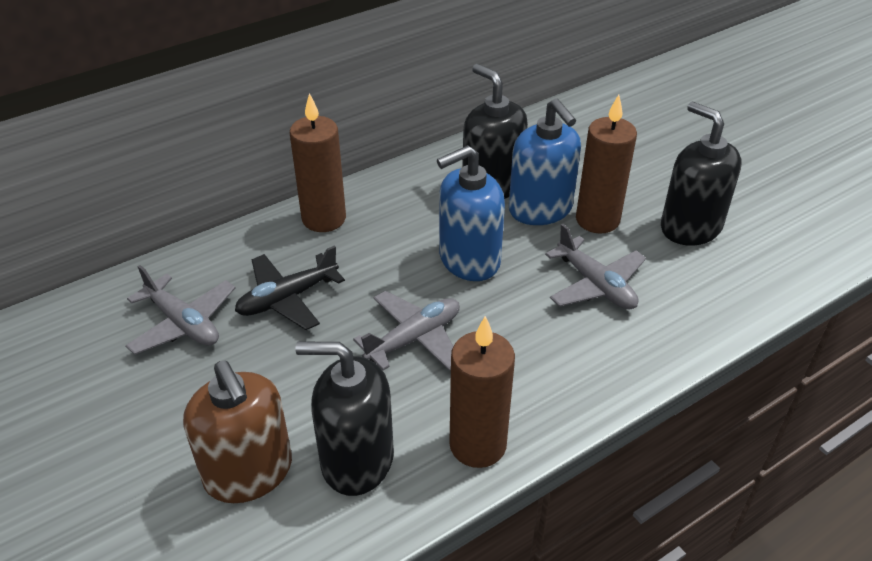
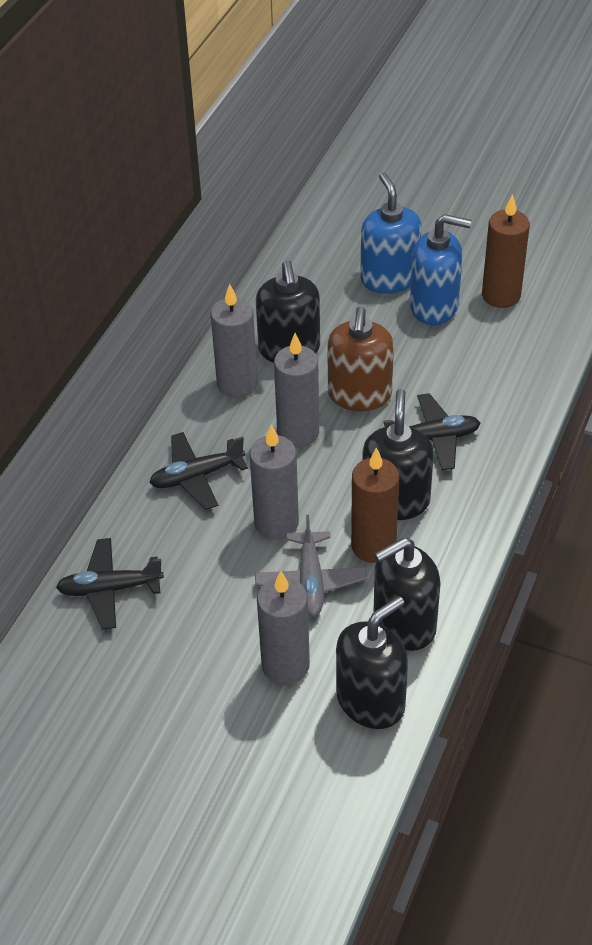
black plane: [235,245,345,330] = 1 -> [56,538,164,630] [149,432,248,510] [384,393,480,471] = 3
black soap dispenser: [295,342,394,496] [462,64,528,199] [661,102,741,246] = 3 -> [256,260,320,363] [336,596,408,729] [362,389,434,520] [373,537,441,651] = 4
brown candle: [290,93,346,232] [449,316,515,468] [576,95,637,234] = 3 -> [351,448,399,563] [482,194,530,308] = 2
grey candle: none = 0 -> [210,284,258,398] [249,424,299,540] [257,571,310,685] [274,333,319,447] = 4
grey plane: [125,265,236,355] [353,291,460,371] [545,224,646,309] = 3 -> [255,515,367,616] = 1

